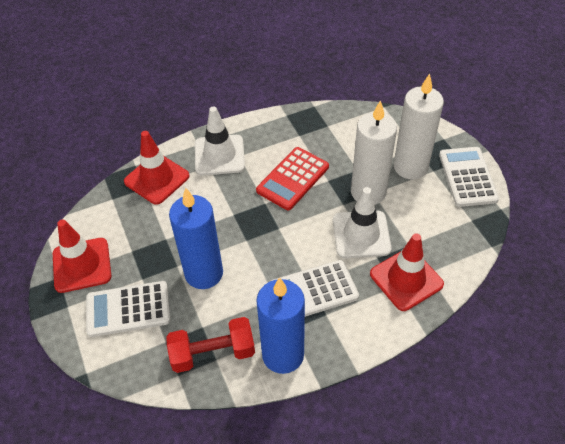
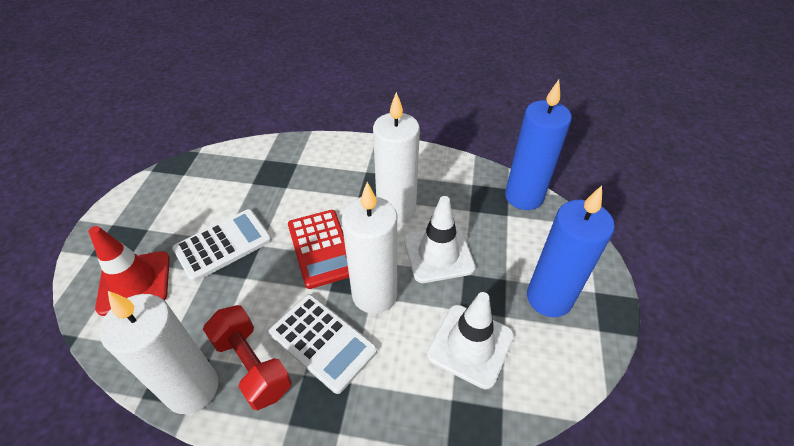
red traffic cone: [53,219,111,293] [124,131,189,205] [370,233,444,311] = 3 -> [89,226,170,316] = 1
white calculator: [86,281,171,337] [271,260,359,317] [439,147,499,207] = 3 -> [172,209,272,282] [269,294,377,394] = 2
white candle: [351,100,397,205] [394,74,444,180] = 2 -> [100,291,218,414] [342,182,397,314] [373,92,420,224] = 3

